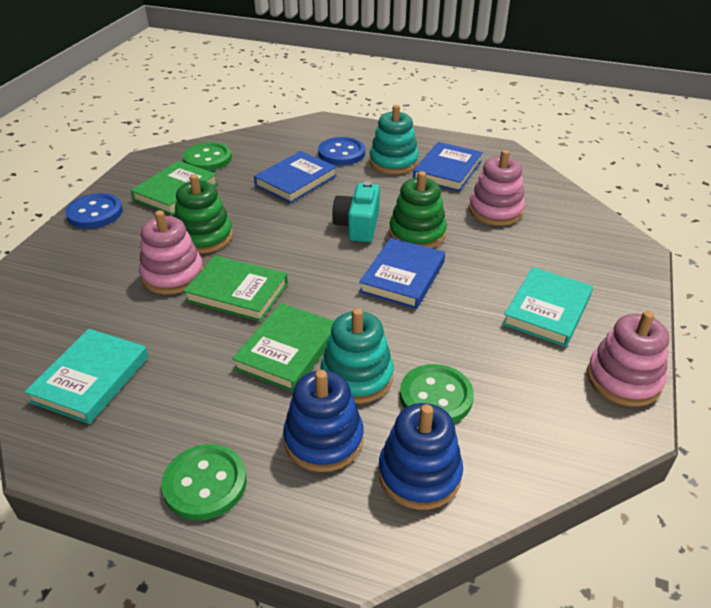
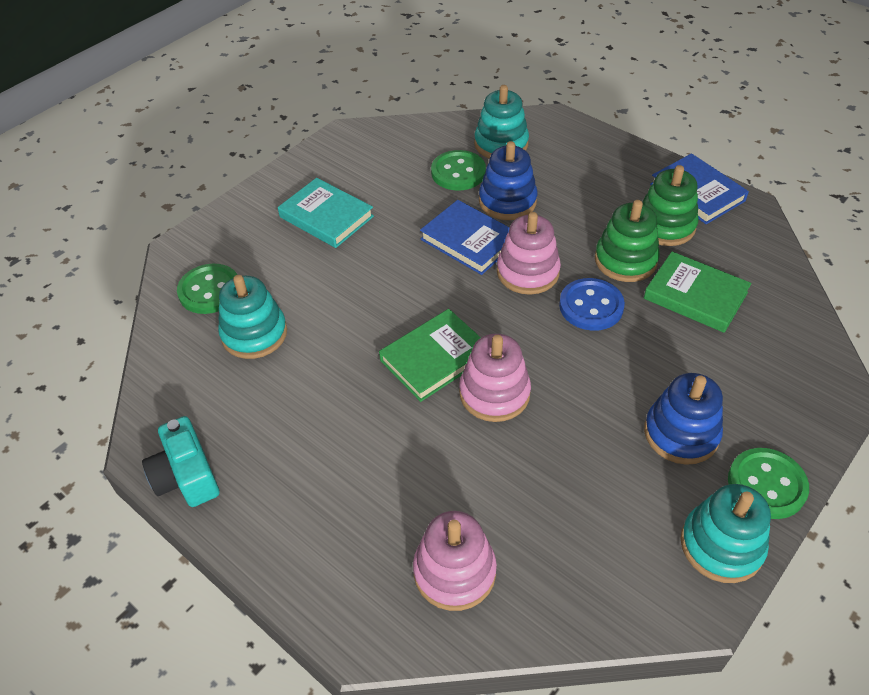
blue book: [254,151,337,203] [359,238,445,309] [413,142,483,192] = 3 -> [420,200,510,275] [650,153,749,224] = 2
blue button: [65,193,123,229] [318,137,365,165] = 2 -> [559,278,625,331] = 1
green book: [131,161,218,215] [183,255,288,322] [232,303,334,392] = 3 -> [379,309,481,402] [644,251,752,333] = 2
turquoise book: [25,329,148,424] [502,267,593,347] = 2 -> [278,178,374,248] = 1
turquoise stacking toy: [320,308,394,404] [369,105,419,174] = 2 -> [218,275,287,359] [474,85,529,159] [680,484,771,583] = 3

